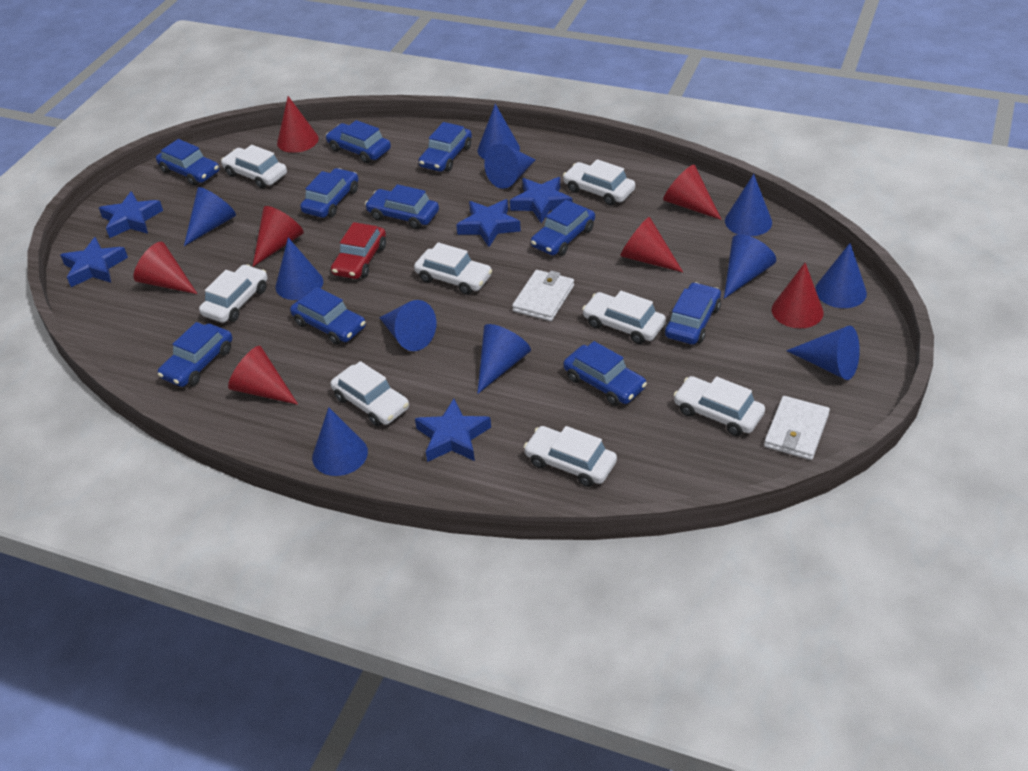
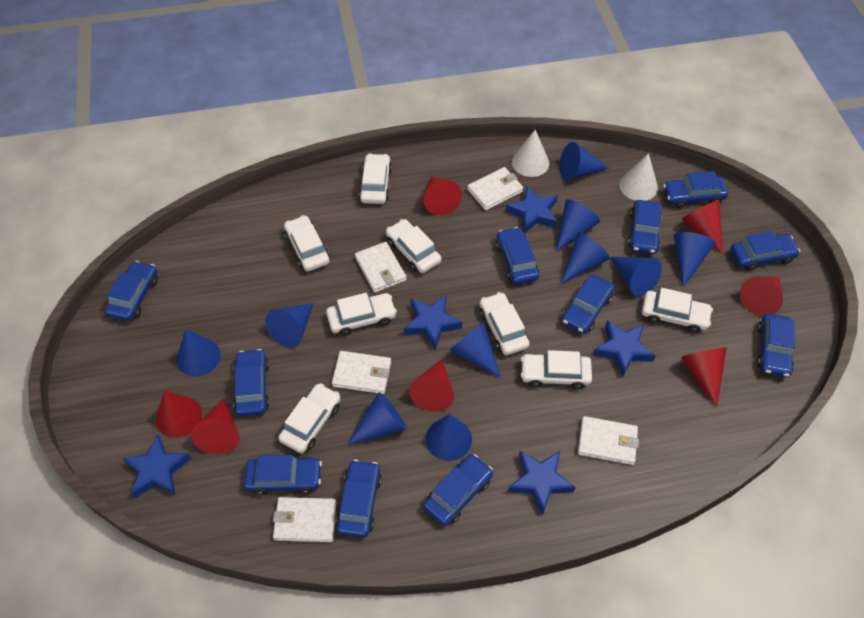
blue car: [156,139,219,186] [158,322,232,387] [290,287,366,345] [300,168,358,218] [326,120,391,163] [365,184,439,229] [419,122,472,172] [531,200,595,256] [563,341,647,406] [665,282,721,345] = 10 -> [105,261,158,321] [233,349,270,416] [244,455,322,495] [336,460,382,537] [423,454,493,526] [496,227,539,285] [562,274,615,334] [628,200,662,254] [663,171,728,208] [731,231,800,271] [757,314,795,377] = 11
blue cone: [184,187,236,246] [276,238,323,300] [312,407,368,476] [379,300,436,351] [477,324,531,394] [478,104,520,160] [484,144,536,189] [724,234,776,299] [725,174,772,236] [786,326,860,380] [815,243,867,308] = 11 -> [176,329,221,376] [265,303,314,348] [347,392,407,445] [426,414,472,461] [450,322,501,378] [556,200,600,252] [560,142,609,181] [560,232,610,285] [610,257,662,297] [674,232,716,287] = 10
red car: [331,222,386,279] = 1 -> none = 0
white cone: none = 0 -> [512,130,549,177] [619,153,658,201] = 2
white wallet: [512,270,574,321] [764,396,830,460] = 2 -> [273,497,337,542] [332,351,391,394] [355,242,407,293] [467,167,523,210] [578,416,639,465] = 5

